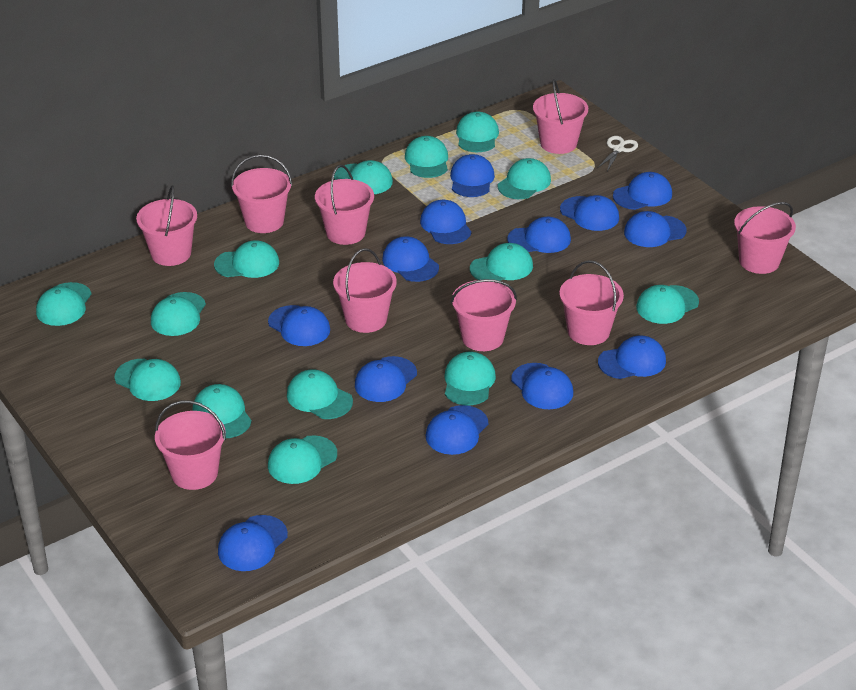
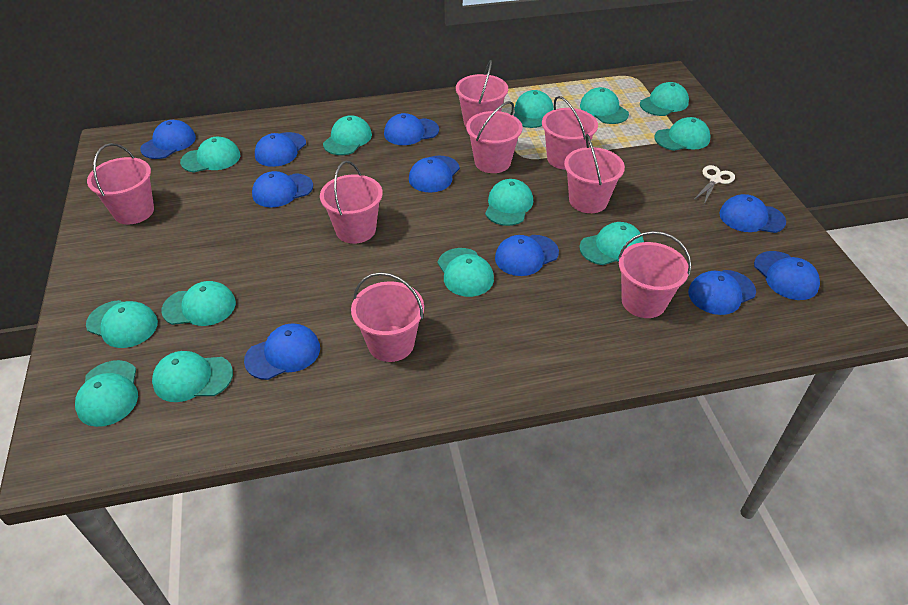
blue cap: [218,515,288,571] [268,305,330,346] [355,356,417,402] [382,236,439,282] [420,200,471,244] [425,405,488,455] [450,154,495,197] [507,217,571,253] [511,363,573,409] [560,195,619,231] [598,335,666,379] [613,172,672,210] [624,211,687,247] = 13 -> [140,120,196,159] [244,323,320,380] [252,171,313,207] [255,132,306,167] [384,113,439,145] [409,156,460,193] [495,235,559,276] [688,270,756,315] [719,194,786,233] [754,251,820,300] = 10
pink bucket: [136,185,197,266] [155,400,226,490] [231,154,292,233] [315,165,374,245] [333,248,397,333] [451,279,517,351] [533,79,588,154] [559,260,624,345] [734,202,796,274] = 9 -> [87,143,154,224] [320,161,383,244] [351,272,424,362] [456,60,508,127] [466,101,523,173] [542,96,598,170] [564,134,625,213] [618,231,691,318] = 8
turquoise cap: [36,282,91,326] [115,359,181,401] [151,292,206,336] [193,384,252,438] [214,241,279,278] [268,435,337,484] [287,370,353,419] [334,160,393,194] [405,136,448,178] [445,352,496,405] [456,111,499,152] [470,243,533,281] [498,158,551,199] [636,285,699,324] = 14 -> [75,360,138,427] [86,300,158,348] [152,351,233,402] [161,281,236,326] [180,137,240,173] [323,115,372,155] [438,248,494,297] [485,179,533,226] [513,90,554,128] [579,222,644,265] [580,87,629,124] [640,82,689,116] [654,117,711,151] = 13

